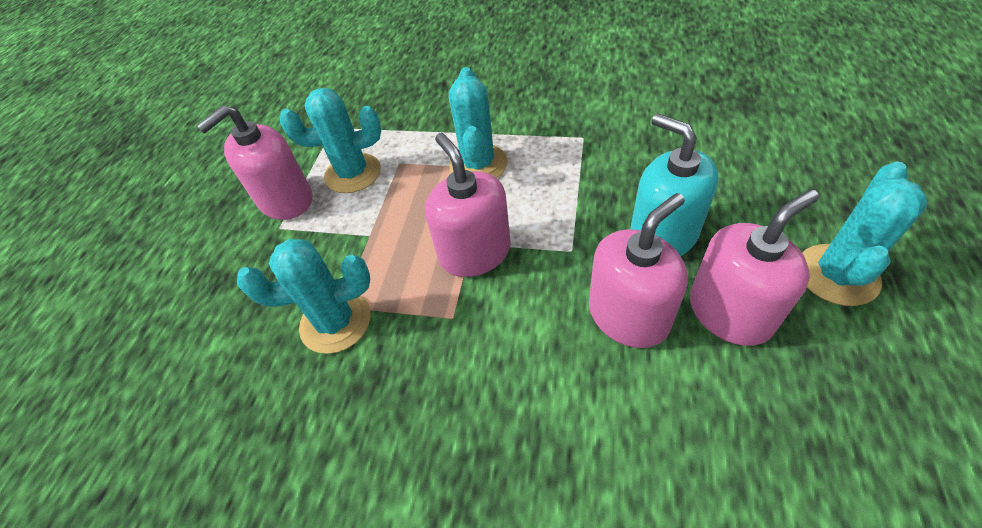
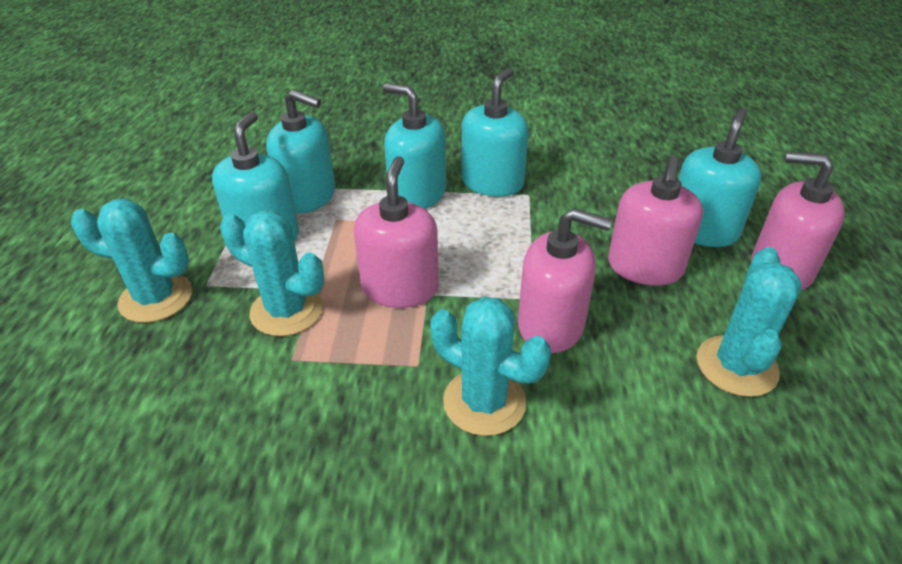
turquoise soap dispenser: [630,113,719,256] = 1 -> [212,112,299,241] [266,90,335,214] [383,83,446,209] [461,68,529,197] [678,108,761,247] = 5

